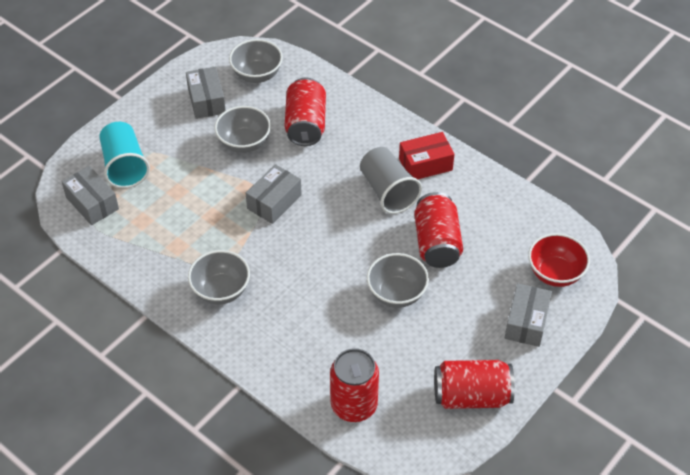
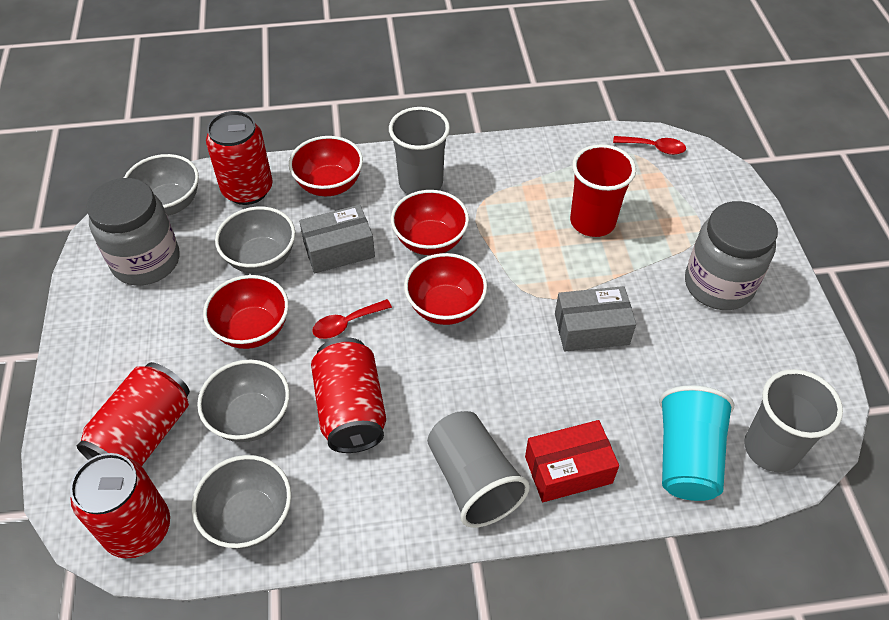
grey box: [62,166,119,225] [186,67,226,119] [246,164,302,224] [505,283,552,347] = 4 -> [299,205,375,273] [555,286,636,351] = 2
grey cup: [360,147,422,214] = 1 -> [389,107,450,195] [427,411,530,528] [744,369,843,472] = 3
grey jar: none = 0 -> [86,178,180,285] [685,201,778,310] = 2
red bowl: [528,233,590,287] = 1 -> [203,275,289,349] [289,136,363,196] [391,190,469,255] [404,253,487,325] = 4
red cup: none = 0 -> [570,144,636,237] = 1
red spoon: none = 0 -> [312,299,392,339] [613,136,686,155] = 2

